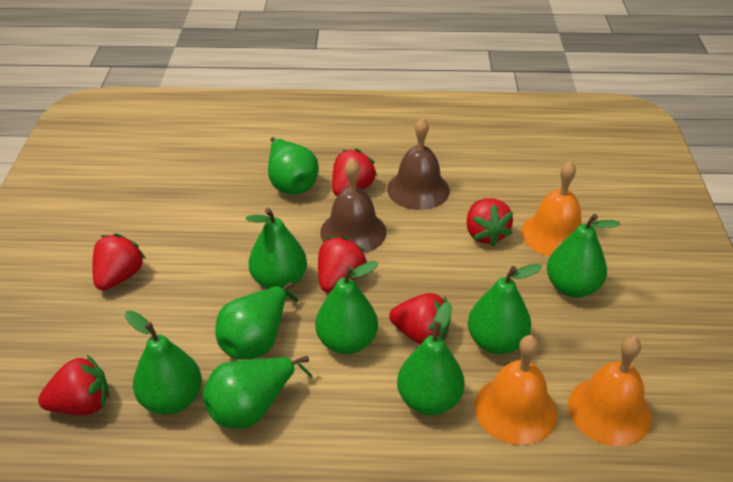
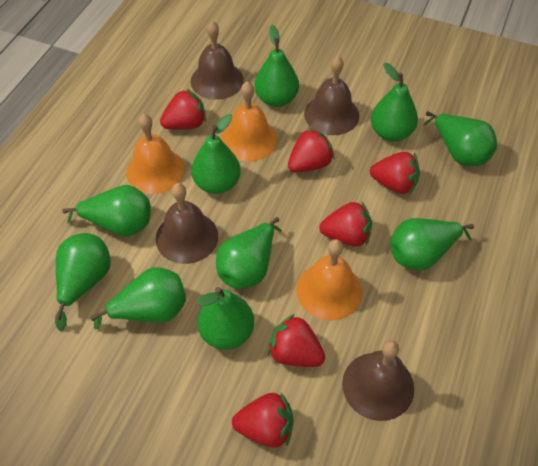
brown bell: [320,158,386,254] [387,117,450,210] = 2 -> [156,183,218,264] [191,21,244,100] [304,56,359,135] [342,340,414,421] = 4
green pear: [125,310,202,415] [202,356,313,429] [215,282,298,360] [246,208,307,289] [268,137,319,195] [315,261,378,354] [397,302,465,415] [468,264,542,354] [547,214,621,298] = 9 -> [55,233,111,331] [62,185,151,237] [90,267,186,330] [191,114,241,194] [197,287,254,350] [216,217,282,289] [255,25,299,107] [371,63,418,142] [390,218,474,270] [423,111,497,166] = 10

